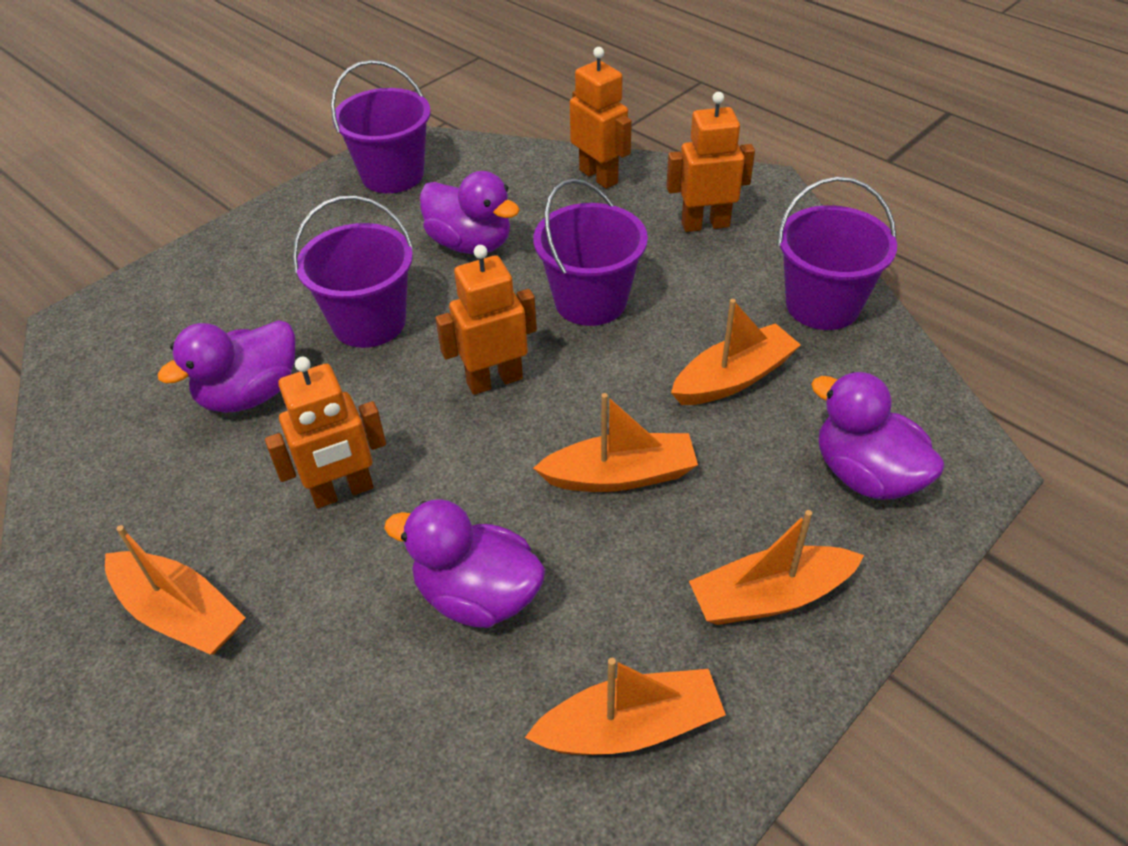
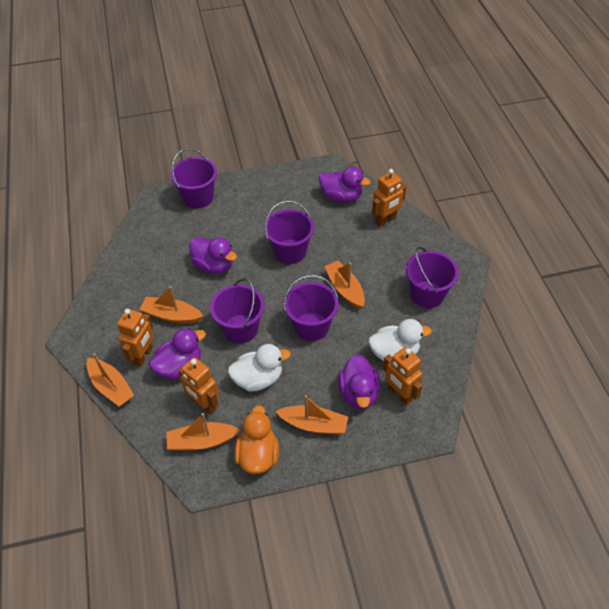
orange duck: none = 0 -> [234,405,279,474] = 1
purple bucket: [293,195,414,348] [331,60,431,193] [533,178,648,326] [777,177,897,330] = 4 -> [170,148,217,208] [210,279,265,343] [264,201,314,264] [284,275,338,341] [406,247,459,308] = 5
white duck: none = 0 -> [228,344,291,391] [368,319,432,361] = 2

